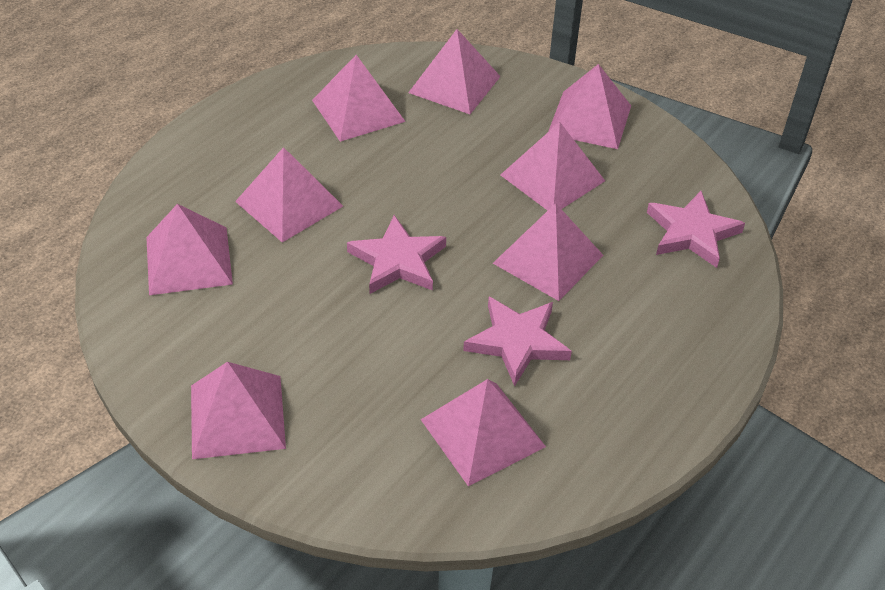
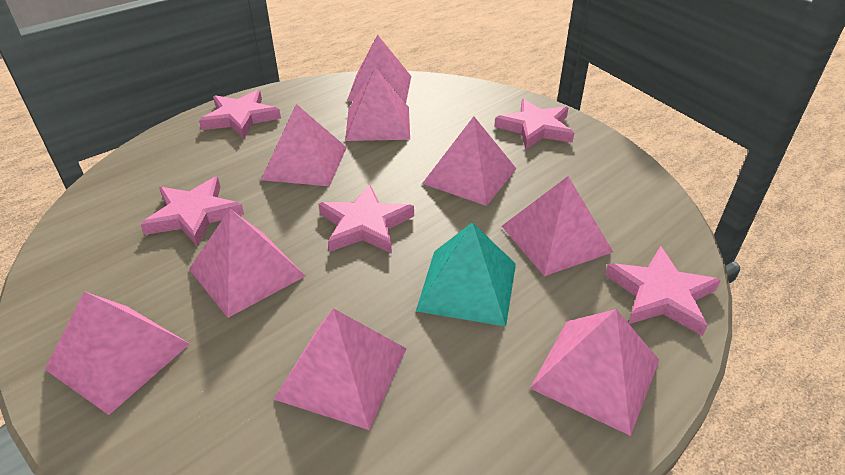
pink star: [347,215,446,294] [463,297,572,386] [647,191,745,268] = 3 -> [140,176,244,247] [199,90,281,139] [319,184,414,254] [494,99,574,149] [605,246,721,336] = 5
turquoise pyramid: none = 0 -> [416,222,516,327] = 1

